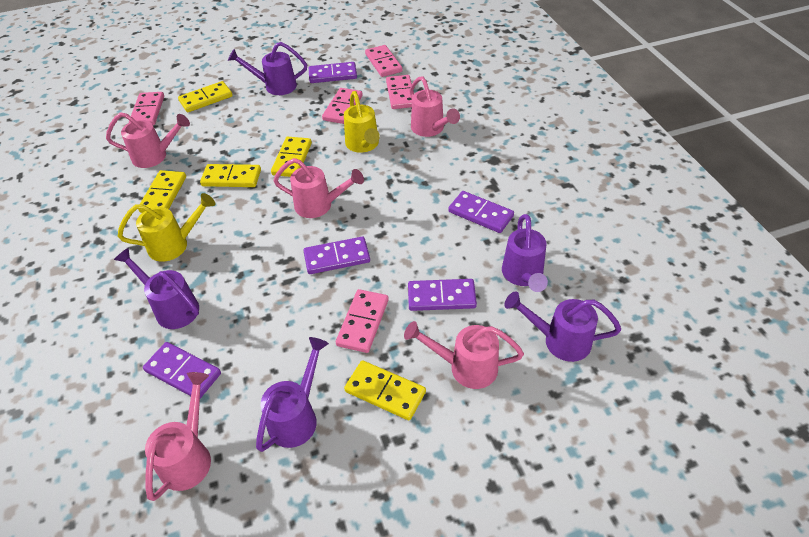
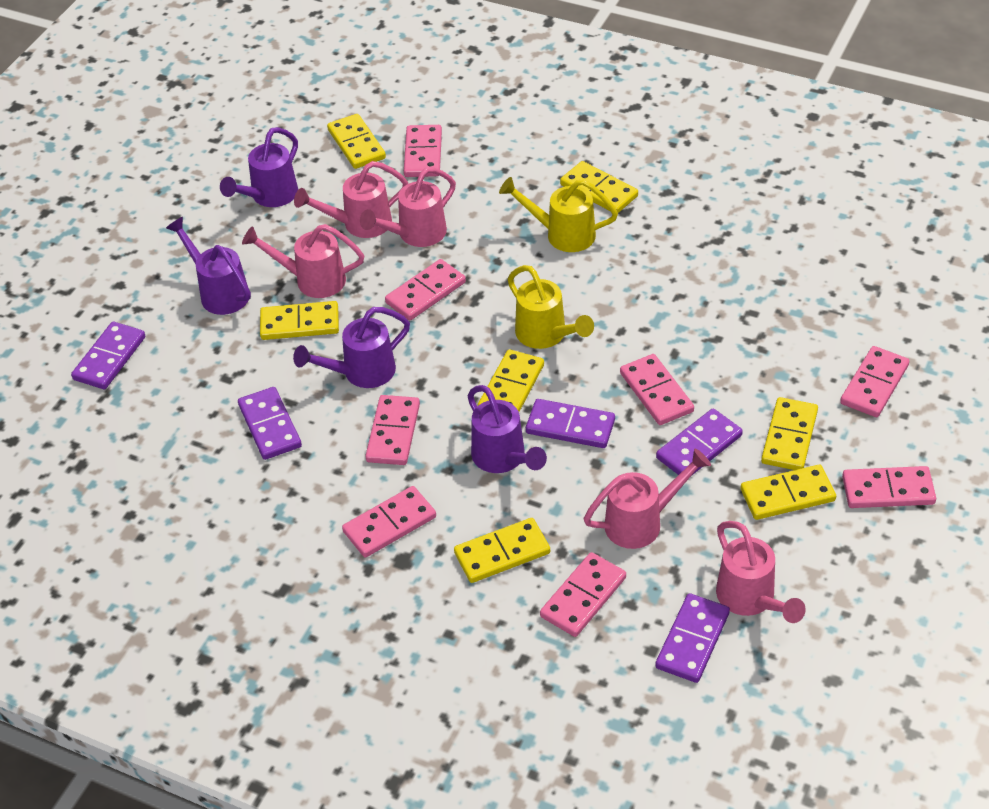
pink domino: [129,92,164,125] [322,88,363,124] [336,289,389,353] [365,45,403,77] [386,75,414,109] = 5 -> [342,486,436,558] [365,395,420,465] [385,259,466,320] [404,125,442,177] [540,552,626,637] [620,354,694,425] [840,346,909,417] [842,466,936,508] = 8
purple watering can: [114,248,199,329] [228,42,307,95] [256,337,329,452] [502,214,548,292] [504,291,621,362] = 5 -> [166,217,251,315] [220,127,298,207] [293,307,410,388] [467,385,547,473] = 4
yellow domino: [138,170,186,213] [178,81,233,112] [200,164,261,187] [271,137,312,177] [344,360,426,420] = 5 -> [260,301,339,340] [327,114,386,169] [454,518,550,583] [478,349,544,412] [560,161,638,213] [741,465,836,520] [761,397,818,470] = 7

